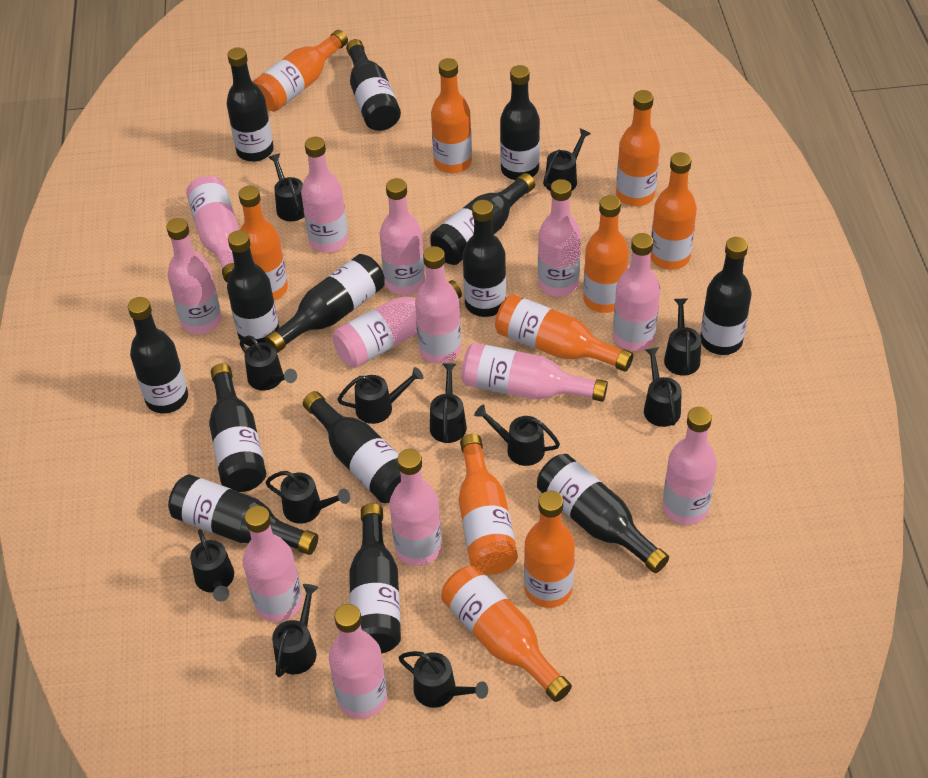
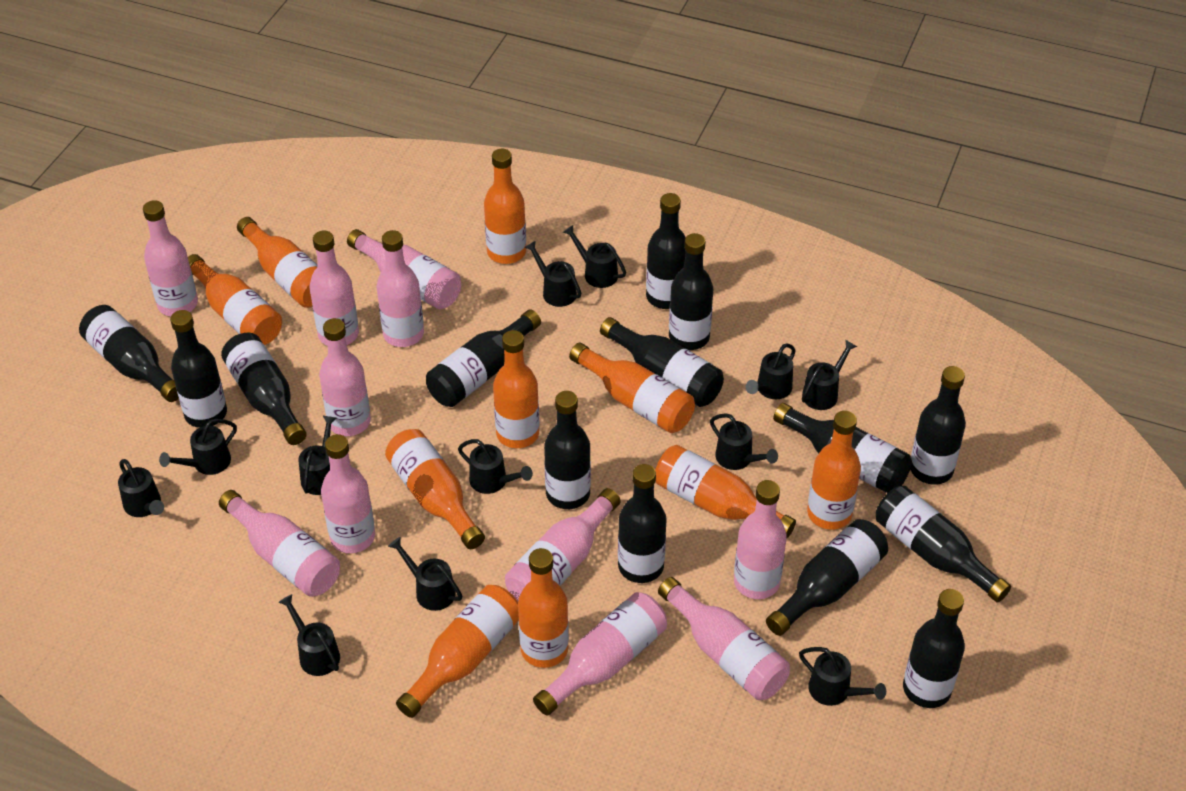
pink bottle: [166,218,222,334] [186,175,239,283] [243,506,302,622] [301,137,348,252] [329,604,388,719] [332,280,462,368] [379,178,425,295] [389,449,442,566] [415,246,461,364] [461,343,608,402] [538,179,581,297] [613,233,660,351] [662,407,717,525] = 13 -> [143,200,198,317] [219,490,340,597] [309,231,359,345] [319,318,371,436] [321,434,375,553] [347,229,461,309] [377,230,424,347] [505,488,621,601] [533,592,667,716] [658,577,790,700] [734,480,787,599] = 11

